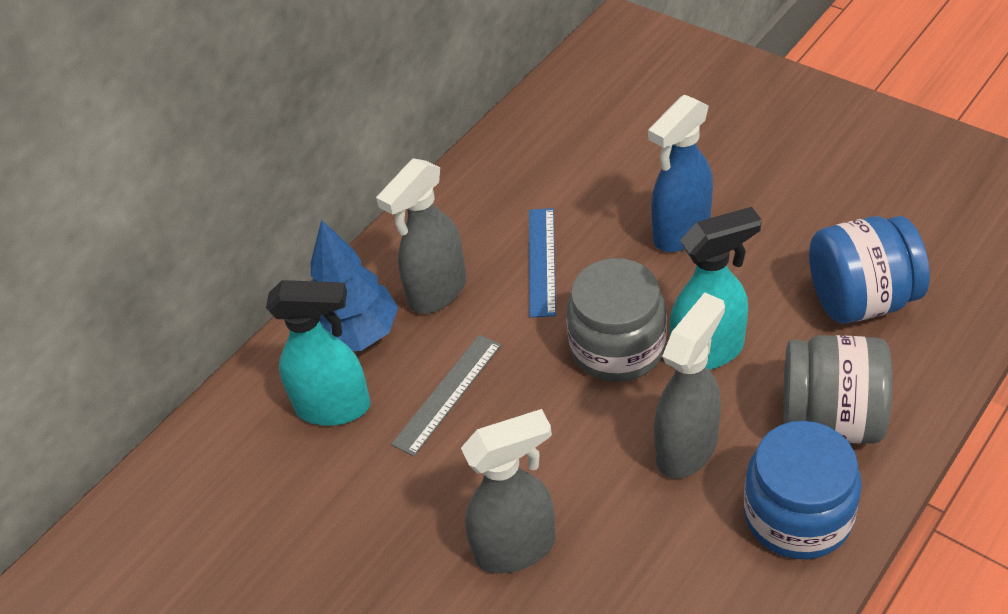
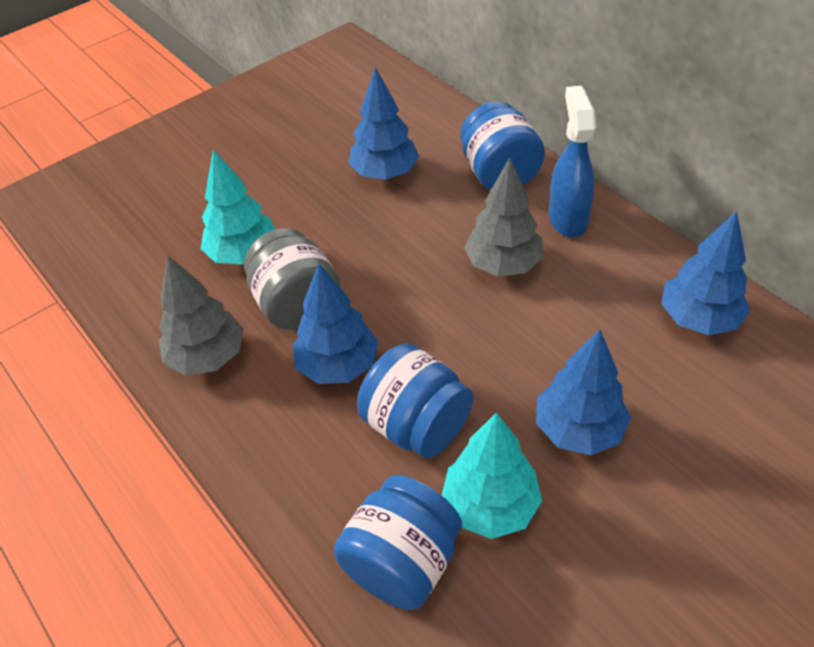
blue jar: [744,421,862,559] [809,216,930,323] = 2 -> [334,475,462,610] [357,343,473,458] [461,101,545,190] = 3
blue ruler: [529,208,556,318] = 1 -> none = 0
blue tree: [310,220,398,351] = 1 -> [292,263,379,384] [348,67,419,180] [536,329,631,455] [661,211,750,335] = 4
grey jar: [566,258,667,382] [783,335,892,444] = 2 -> [244,228,341,330] = 1
grey ruler: [391,334,501,456] = 1 -> none = 0
grey spray bottle: [376,158,466,314] [461,409,556,574] [654,292,725,479] = 3 -> none = 0
grey tree: none = 0 -> [159,256,244,376] [464,158,543,277] = 2
turquoise spray bottle: [266,280,371,426] [670,207,762,370] = 2 -> none = 0
turquoise tree: none = 0 -> [201,149,275,265] [442,412,542,539] = 2

